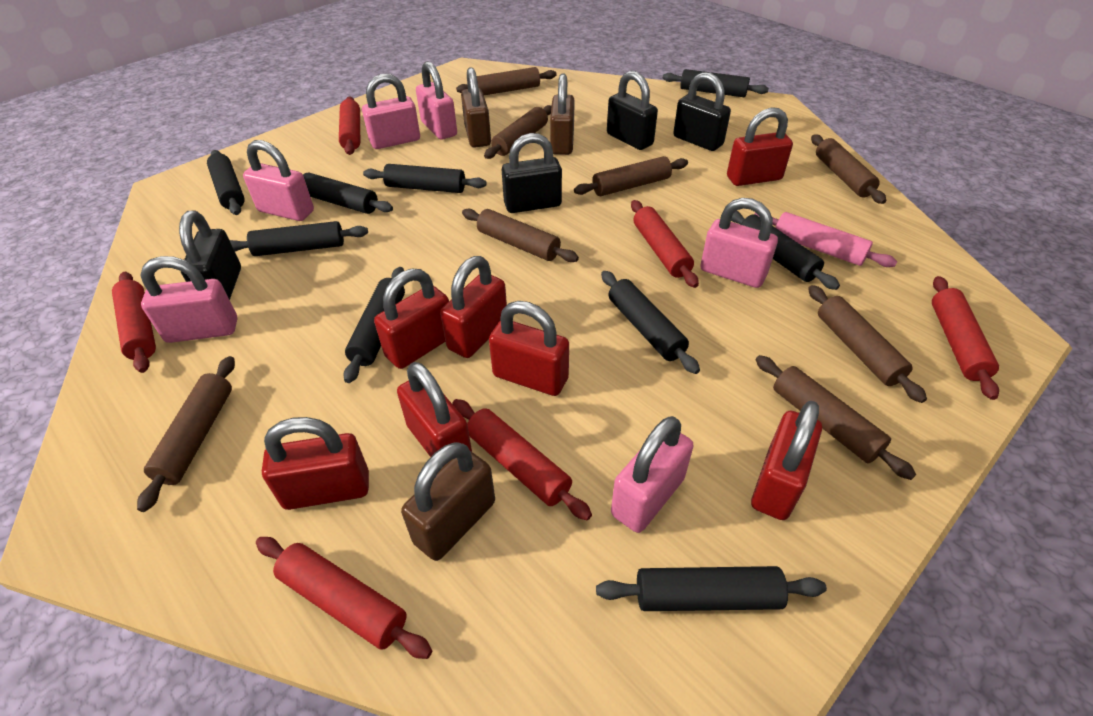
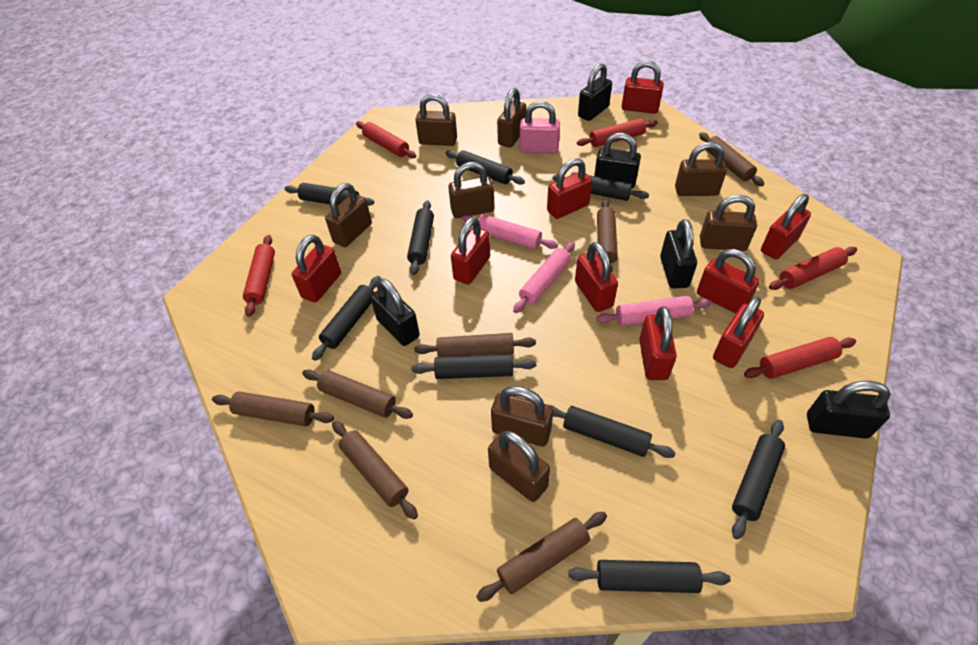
black padlock: [179,211,241,300] [502,133,562,213] [607,71,658,150] [673,72,731,151] = 4 -> [370,278,420,346] [578,63,612,121] [594,133,641,188] [660,219,697,289] [807,381,891,439] = 5
brown padlock: [401,442,495,561] [461,67,491,148] [550,74,575,155] = 3 -> [325,183,372,247] [415,94,457,146] [448,162,494,218] [488,431,550,502] [491,386,553,447] [497,88,526,148] [675,142,727,196] [700,195,757,251] = 8
brown rolling pin: [137,356,235,512] [456,67,557,95] [462,209,579,262] [484,105,552,159] [574,156,688,196] [755,355,916,480] [808,285,927,403] [811,134,886,204] = 8 -> [212,391,334,426] [302,369,413,419] [332,421,418,519] [414,333,536,357] [476,512,607,602] [597,199,618,272] [699,132,764,186] = 7
pink padlock: [140,256,237,343] [243,140,314,221] [362,74,420,149] [416,61,457,140] [611,416,694,533] [700,198,778,288] = 6 -> [520,101,560,154] = 1
pink rolling pin: [754,212,897,267] = 1 -> [462,214,558,249] [513,242,575,313] [596,296,712,326] = 3
red padlock: [262,417,369,510] [374,269,449,369] [397,362,472,466] [440,256,507,358] [489,301,569,396] [727,107,793,186] [751,401,822,520] = 7 -> [292,235,341,303] [451,217,490,285] [547,158,592,219] [575,242,618,312] [622,61,664,114] [639,306,677,380] [697,249,759,314] [713,296,764,368] [761,194,811,259] = 9
red rolling pin: [112,272,156,373] [256,537,432,659] [339,97,360,155] [453,399,592,520] [631,200,699,288] [932,276,999,400] = 6 -> [243,235,275,317] [356,121,416,159] [577,118,658,147] [744,337,856,379] [769,247,857,290] = 5

